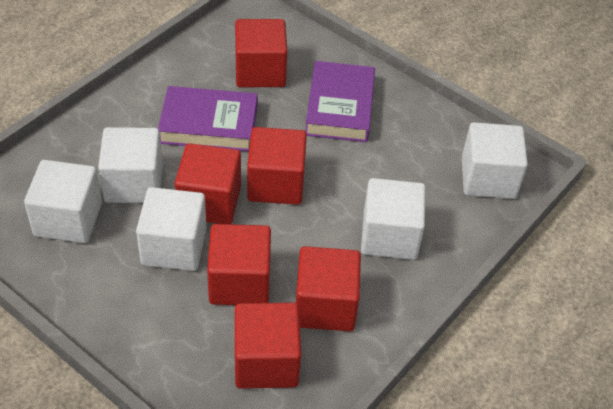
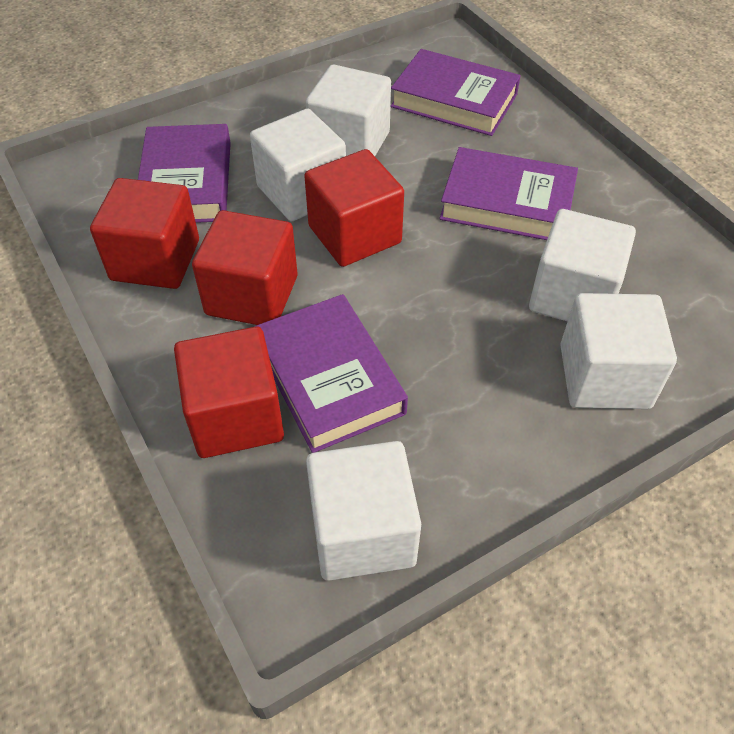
purple book: [158,86,258,151] [305,61,375,142] = 2 -> [138,124,231,223] [254,294,408,453] [390,49,521,136] [439,147,578,240] = 4
red cube: [175,143,241,224] [207,224,271,305] [235,19,287,87] [235,303,301,389] [247,127,307,205] [296,246,361,331] = 6 -> [90,178,199,289] [174,327,284,458] [192,210,298,325] [304,149,404,267] = 4

